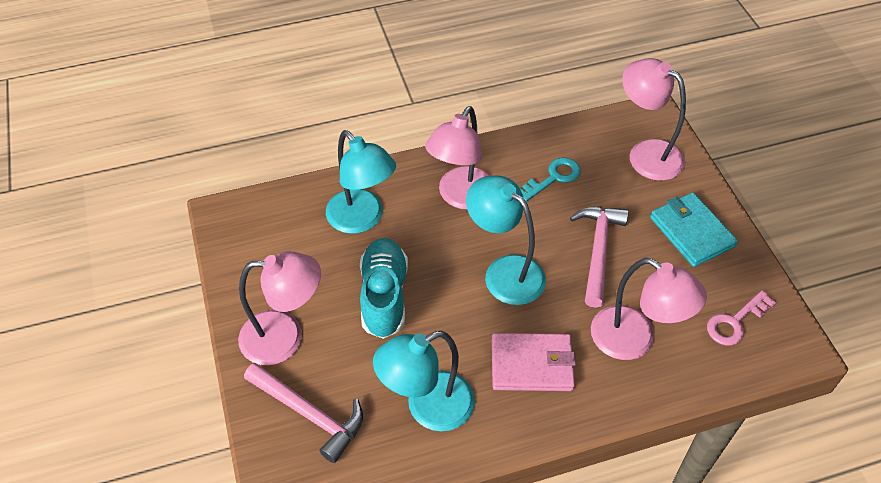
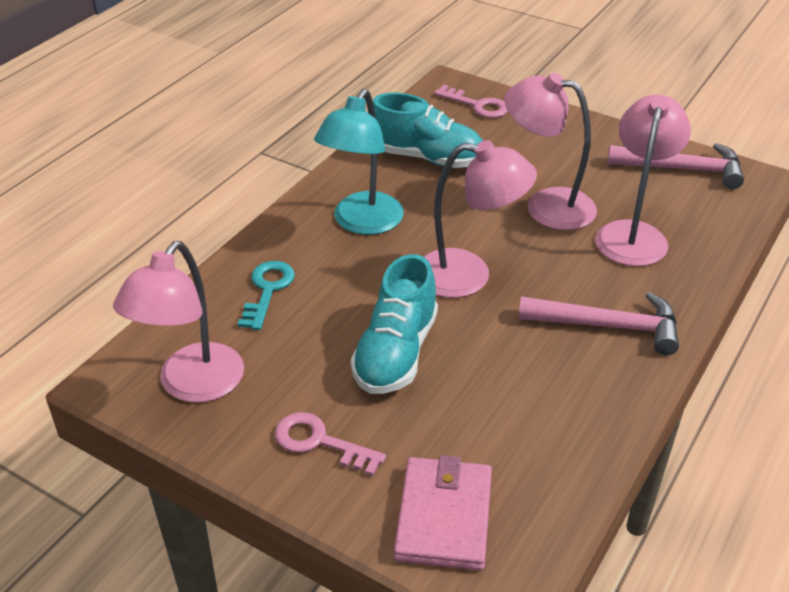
pink key: [707,290,776,346] = 1 -> [275,412,386,476] [434,85,508,118] = 2
turquoise lamp: [326,130,396,234] [373,331,475,431] [466,175,546,305] = 3 -> [314,89,404,235] = 1
turquoise shoe: [360,238,408,339] = 1 -> [351,254,438,394] [373,93,483,168] = 2
turquoise wallet: [650,192,738,267] = 1 -> none = 0

